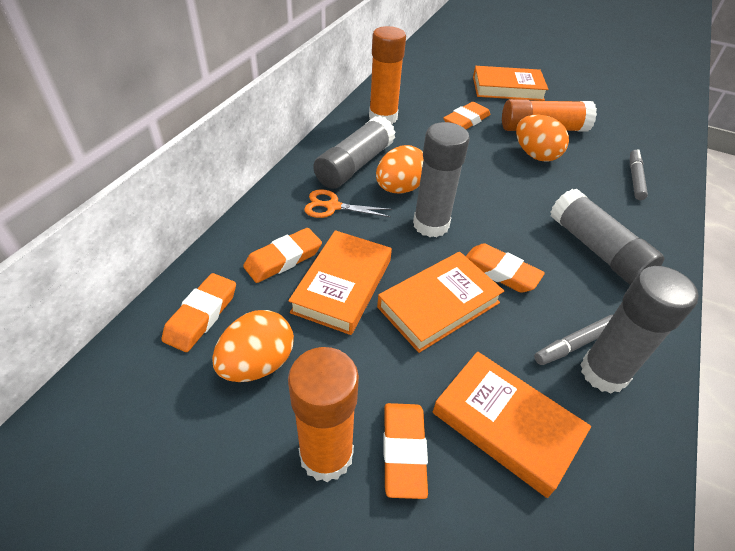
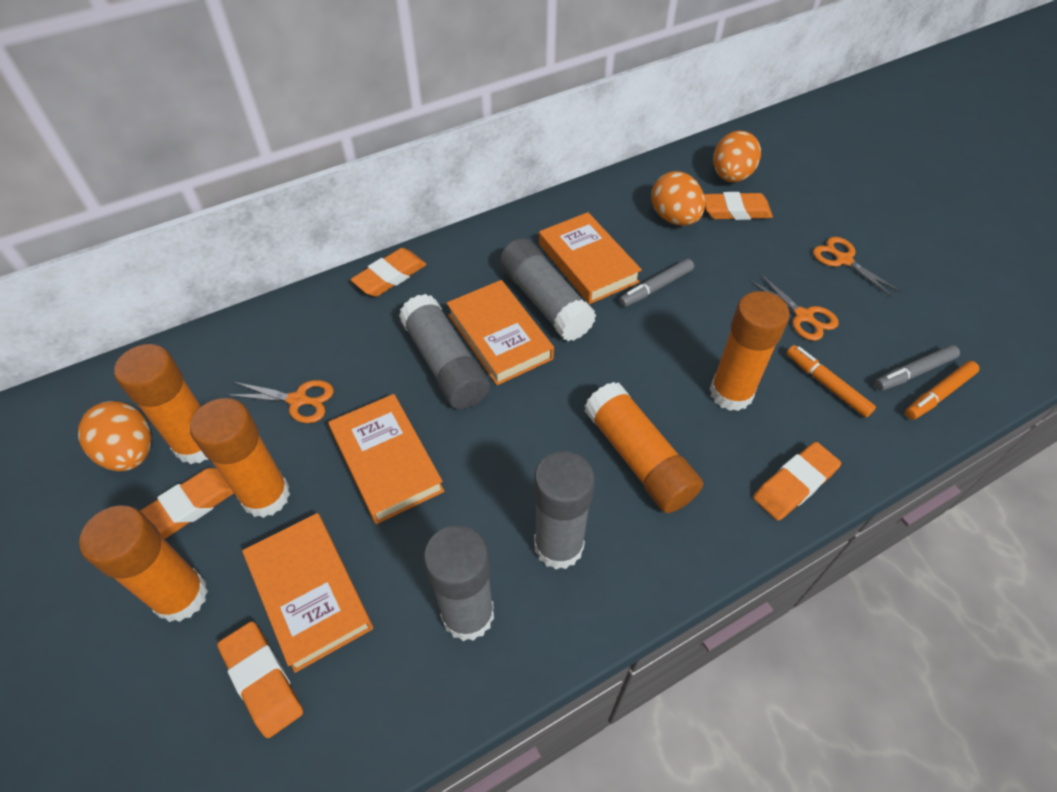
orange glue stick: [288,347,359,482] [369,26,406,124] [502,99,597,132] = 3 -> [79,505,208,622] [114,344,208,464] [190,398,290,518] [584,382,703,513] [710,291,790,411] = 5
orange marker: none = 0 -> [787,345,876,418] [905,361,979,420] = 2
orange scissors: [304,189,392,218] = 1 -> [227,380,334,423] [750,273,839,341] [813,237,901,298] = 3

